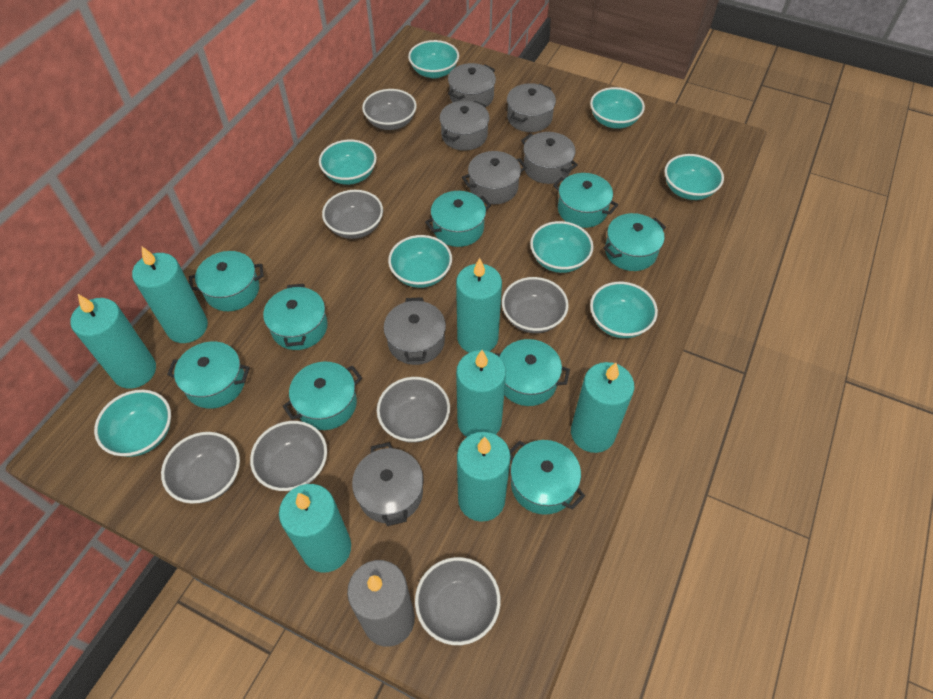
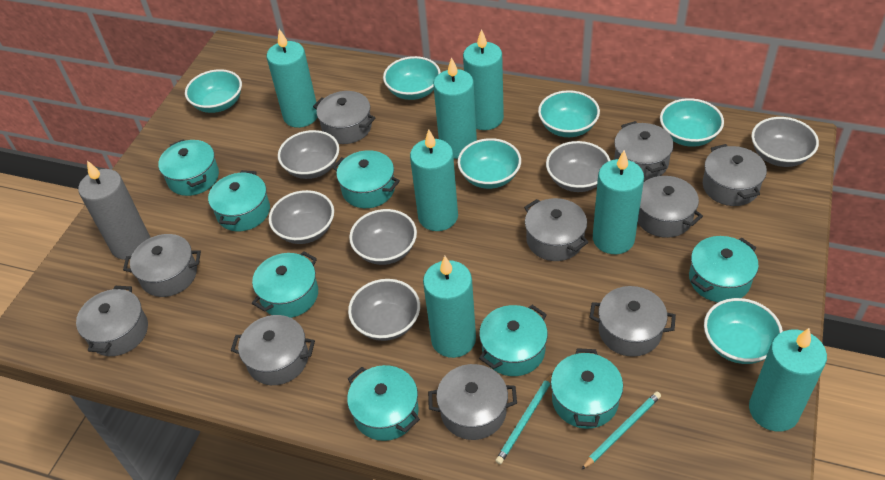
grey bowl: [161,432,240,504] [250,421,327,491] [322,190,383,239] [362,89,417,130] [377,377,450,443] [415,557,501,645] [502,277,569,333] = 7 -> [269,190,334,244] [278,130,339,179] [348,279,420,341] [349,209,417,265] [546,141,611,192] [751,117,819,167] = 6
grey pot: [352,442,424,526] [384,297,446,365] [440,101,490,151] [448,63,496,107] [462,151,527,204] [507,83,556,132] [521,132,578,184] = 7 -> [76,286,148,356] [123,234,201,297] [231,315,315,385] [313,91,376,144] [428,364,517,440] [524,198,589,261] [589,286,676,357] [614,121,674,180] [638,176,703,238] [703,144,767,206] = 10
turquoise bowl: [94,390,171,457] [319,140,377,185] [388,235,452,288] [408,40,459,79] [530,221,594,273] [590,87,645,129] [590,282,658,338] [665,154,724,200] = 8 -> [185,69,242,113] [383,56,441,100] [458,138,521,189] [538,90,600,137] [660,98,724,147] [704,298,783,364] = 6
turquoise pencil: none = 0 -> [495,373,553,464] [581,391,661,470] = 2
turquoise pot: [167,341,250,409] [189,251,264,311] [263,284,328,350] [283,362,362,430] [425,191,491,247] [494,339,570,406] [510,440,585,515] [553,173,618,228] [603,213,666,271] = 9 -> [158,139,219,196] [208,170,270,231] [252,251,318,318] [332,150,400,208] [347,365,420,441] [479,305,548,376] [551,348,623,429] [689,236,759,302] = 8

